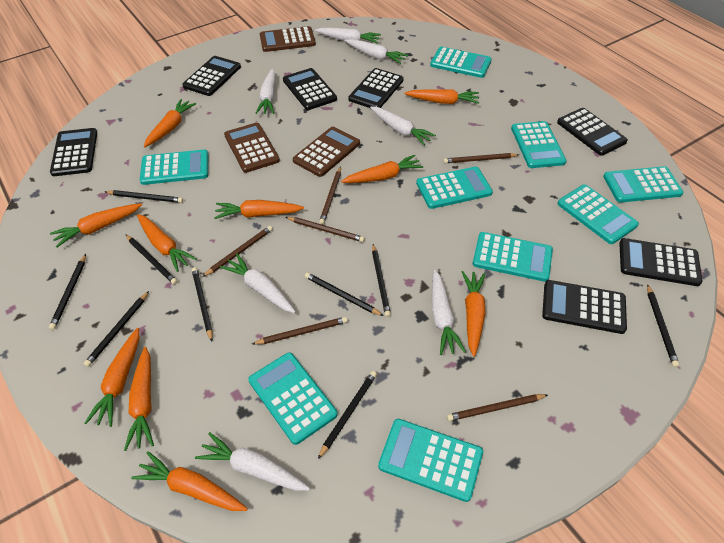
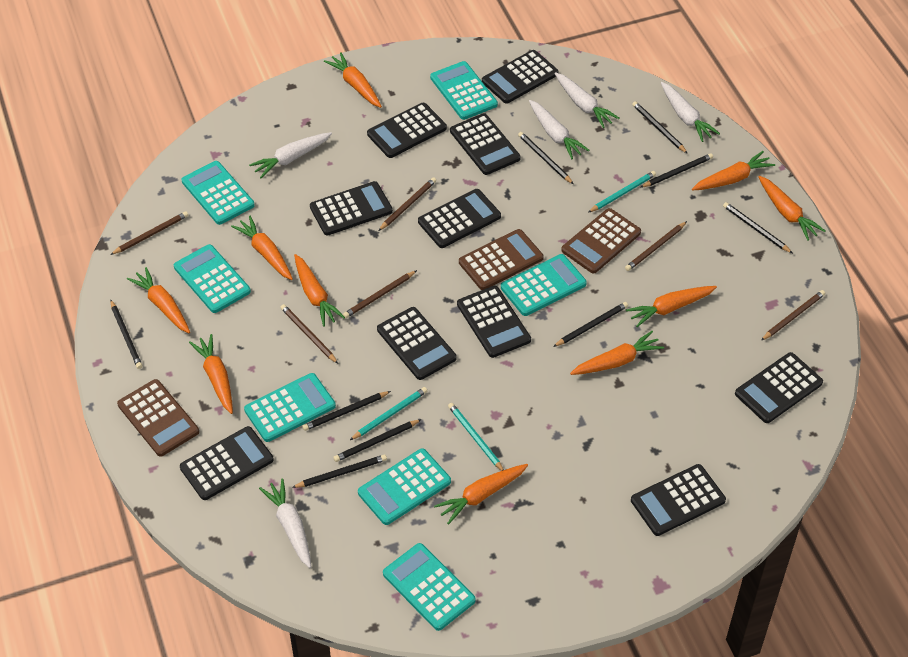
black calculator: [50,128,97,176] [182,56,241,96] [283,68,337,110] [348,68,404,108] [542,280,627,334] [557,108,628,156] [619,238,702,286] = 7 -> [180,426,274,500] [310,181,393,236] [367,103,447,158] [377,307,457,380] [418,189,501,248] [450,113,521,175] [457,286,531,358] [482,50,559,103] [631,464,726,536] [735,352,823,423] = 10
turquoise calculator: [140,150,208,185] [248,352,338,445] [378,419,483,502] [416,167,493,209] [430,47,492,78] [473,232,553,282] [511,121,567,168] [558,184,639,244] [603,166,683,203] = 9 -> [174,244,251,313] [181,161,255,225] [244,373,336,442] [358,448,451,525] [383,543,476,631] [430,61,498,120] [501,254,587,316] = 7
turquoise pencil: none = 0 -> [350,387,427,440] [448,403,504,471] [588,171,656,213] = 3
white carrot: [195,432,310,491] [220,254,296,313] [255,69,276,114] [315,28,381,43] [345,39,408,64] [370,107,436,145] [432,270,466,355] = 7 -> [249,132,332,178] [259,479,311,568] [529,100,589,159] [554,72,619,128] [661,82,720,142] = 5

